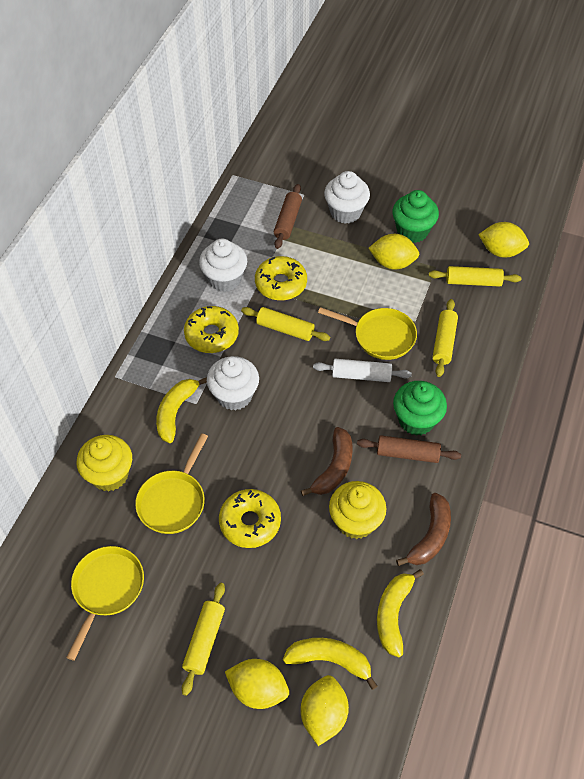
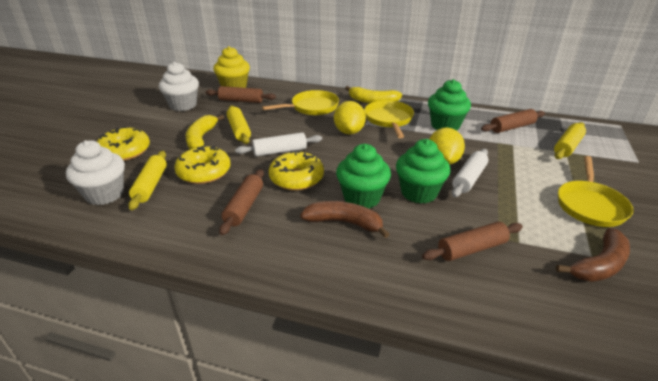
brown rolling pin: [274,184,302,249] [357,435,461,463] = 2 -> [206,86,276,103] [219,169,264,235] [422,222,523,261] [481,109,545,133] = 4
green cupcake: [392,190,439,243] [393,381,447,436] = 2 -> [336,144,391,208] [396,139,450,204] [428,79,471,131] = 3
white cupcake: [199,239,247,292] [207,356,259,410] [324,171,370,224] = 3 -> [66,140,125,205] [159,62,199,111] = 2
white rolling pin: [313,359,412,382] = 1 -> [235,132,322,157] [452,149,488,197] = 2
yellow banana: [156,377,207,443] [283,638,378,690] [377,569,424,657] = 3 -> [186,115,224,149] [345,86,402,104] = 2
yellow cupcake: [77,435,132,491] [329,481,386,539] = 2 -> [213,46,250,88] = 1
yellow lemon: [225,659,289,709] [301,675,349,746] [368,234,419,269] [478,222,529,258] = 4 -> [334,101,366,134] [429,127,465,165] = 2
yellow rolling pin: [182,583,225,696] [241,307,330,341] [429,266,521,287] [433,299,458,377] = 4 -> [128,151,167,210] [227,105,251,144] [554,122,586,159] = 3

